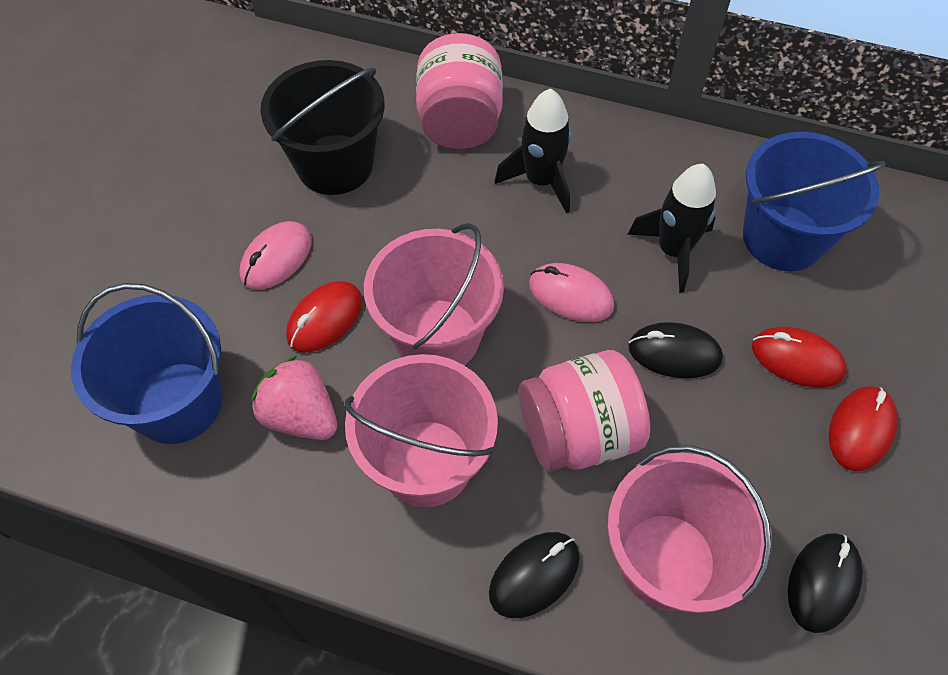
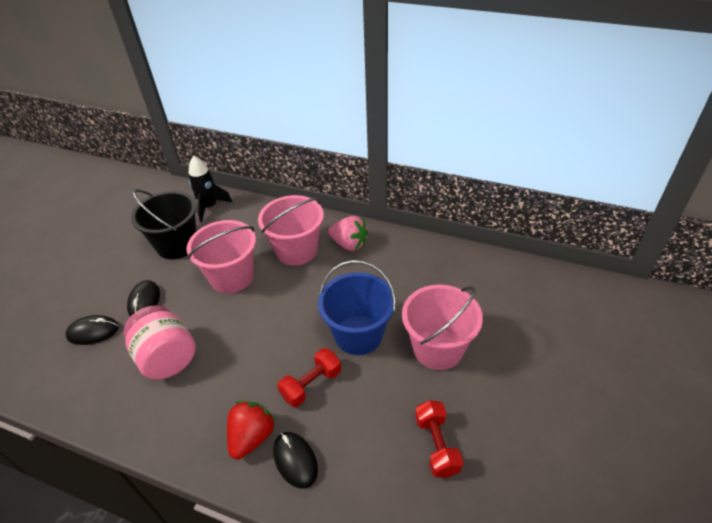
black rocket: [495,88,571,213] [627,164,716,293] = 2 -> [189,156,232,222] = 1
blue bucket: [71,283,223,444] [743,132,886,271] = 2 -> [318,260,396,355] = 1
pink jar: [416,33,503,149] [519,350,650,472] = 2 -> [123,305,196,380] = 1
pink mouse: [239,221,312,290] [529,263,614,322] = 2 -> none = 0
red dumbbell: none = 0 -> [277,348,341,407] [415,400,463,478] = 2
red mouse: [286,281,362,353] [752,327,846,388] [829,386,897,471] = 3 -> none = 0
red strawberry: none = 0 -> [227,401,276,459] = 1

